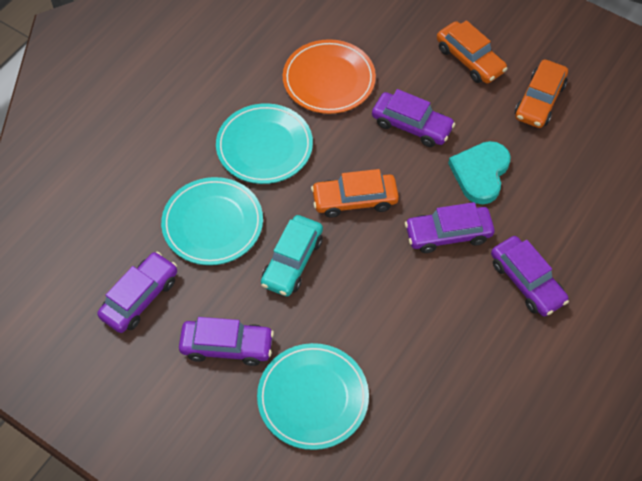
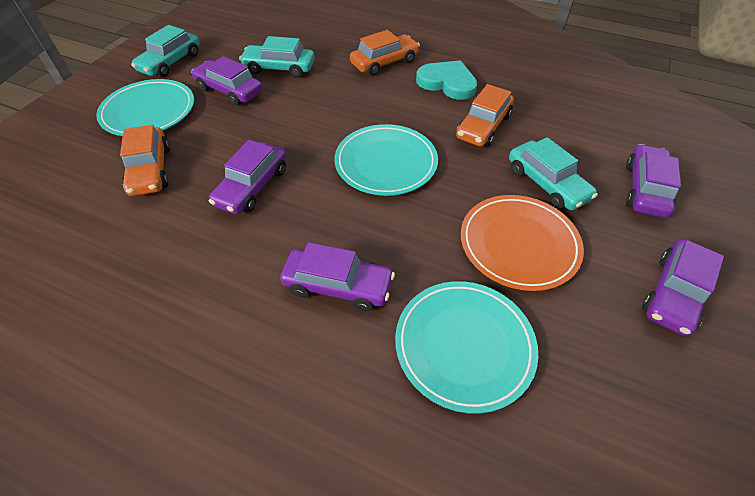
turquoise car: [261,215,323,296] = 1 -> [131,25,200,77] [239,36,315,78] [509,137,598,211] = 3

